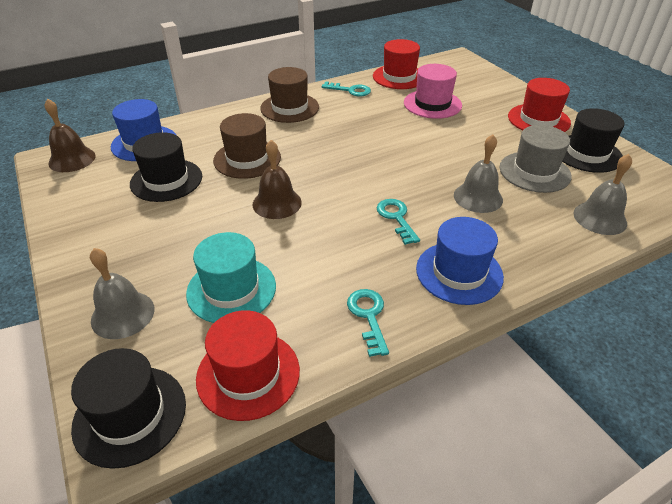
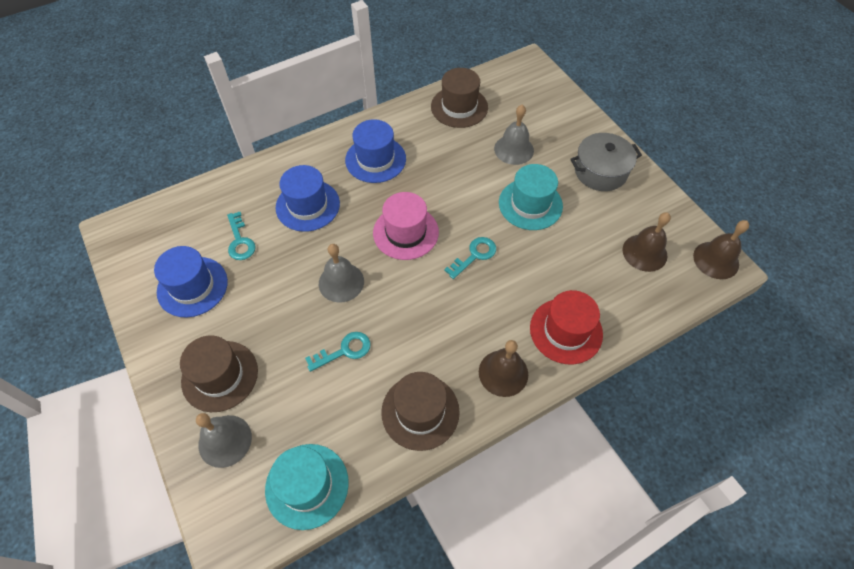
black hat: [71,348,186,469] [130,132,202,202] [562,108,624,173] = 3 -> none = 0
blue hat: [111,99,176,161] [416,217,504,305] = 2 -> [154,246,228,318] [275,165,340,232] [345,119,406,183] = 3
brown bell: [45,99,95,172] [252,140,302,219] = 2 -> [479,340,528,397] [622,212,671,272] [693,220,749,279] = 3
brown hat: [213,113,281,179] [260,67,319,123] = 2 -> [180,335,258,412] [381,372,460,451] [431,68,488,128] = 3
grey hat: [500,125,572,193] = 1 -> none = 0
grey pot: none = 0 -> [570,133,642,191] = 1
red hat: [196,310,300,421] [373,39,420,89] [508,78,571,132] = 3 -> [530,290,603,364] = 1
turquoise hat: [186,232,276,323] = 1 -> [265,444,349,530] [499,164,563,230] = 2

